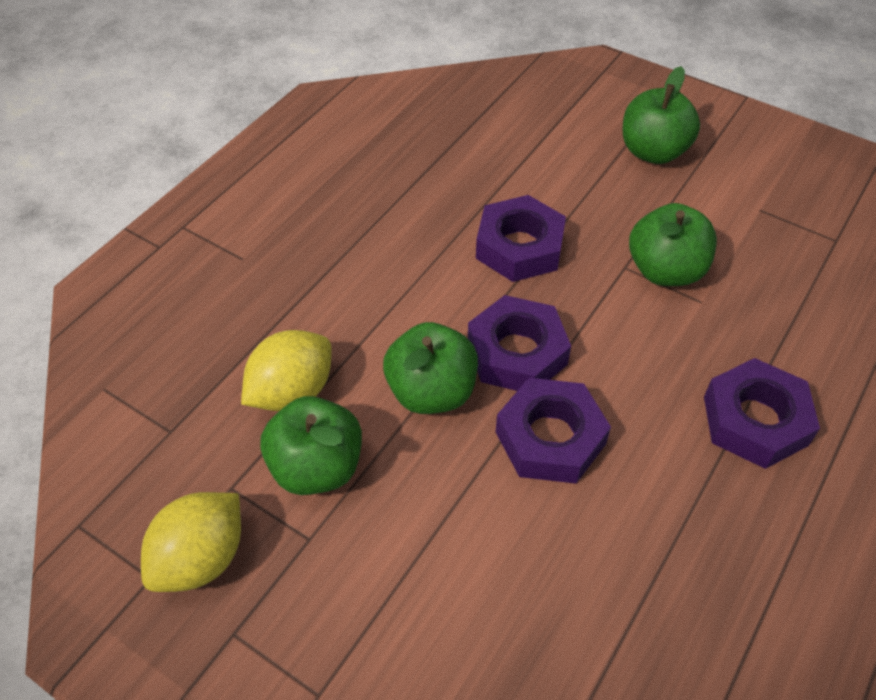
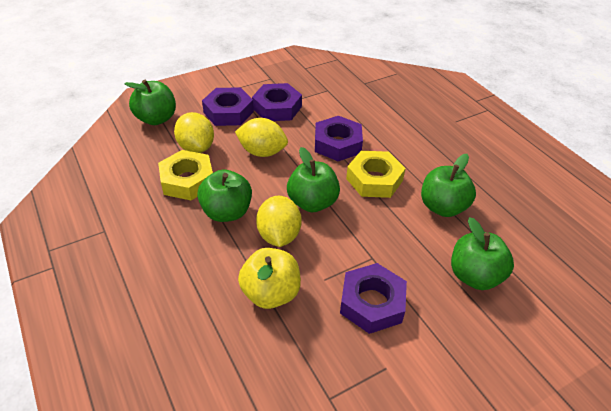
green apple: [260,396,362,495] [383,322,478,414] [623,66,700,164] [629,203,717,286] = 4 -> [125,80,176,125] [197,170,252,222] [287,147,340,212] [421,154,476,217] [451,217,514,290] = 5
yellow apple: none = 0 -> [238,248,301,309] = 1
yellow lemon: [141,492,241,592] [241,330,332,411] = 2 -> [174,112,214,153] [235,118,288,157] [256,196,302,247] = 3
yellow nut: none = 0 -> [158,150,213,200] [346,151,406,198] = 2

